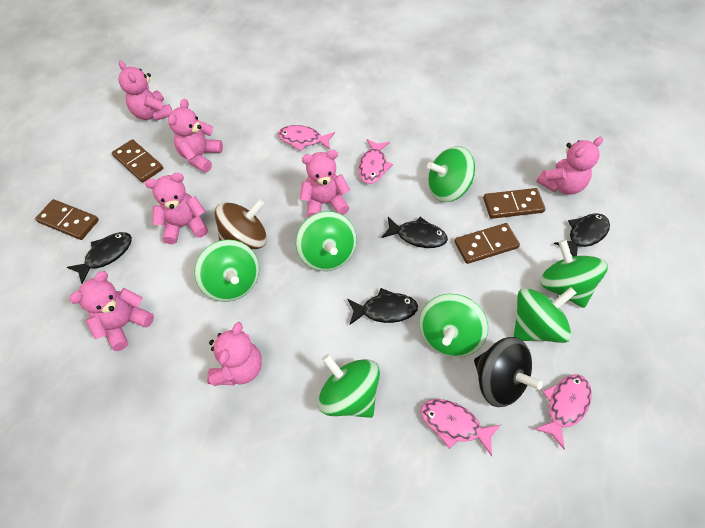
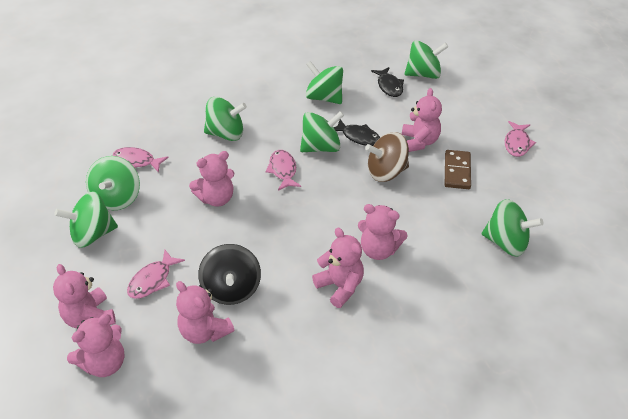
black fish: [67,232,132,284] [347,288,418,325] [382,217,448,248] [554,213,610,257] = 4 -> [333,119,380,146] [371,67,404,97] = 2
brown domino: [35,199,99,240] [112,139,163,183] [455,223,520,264] [483,188,545,219] = 4 -> [445,150,471,189] = 1

